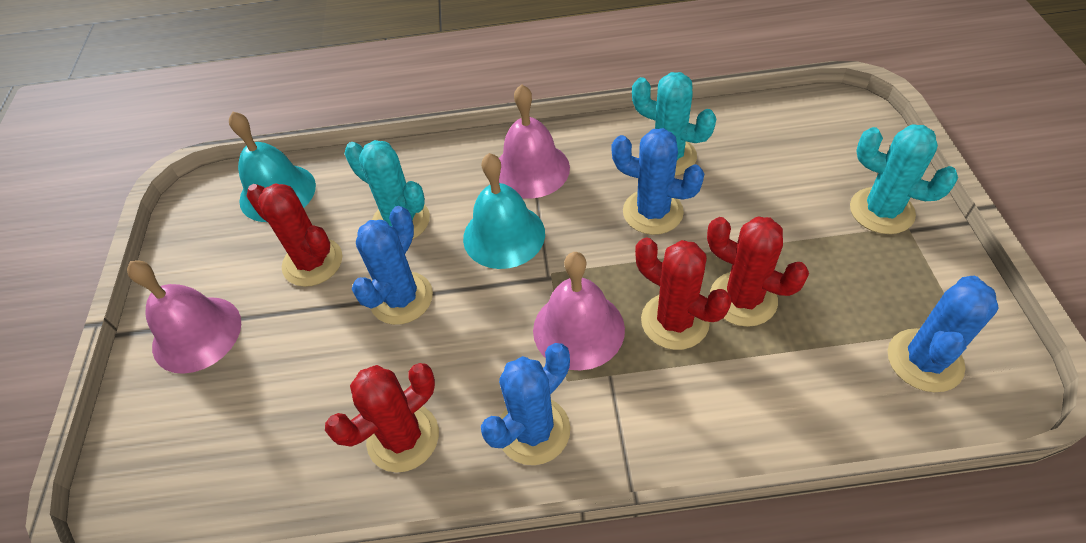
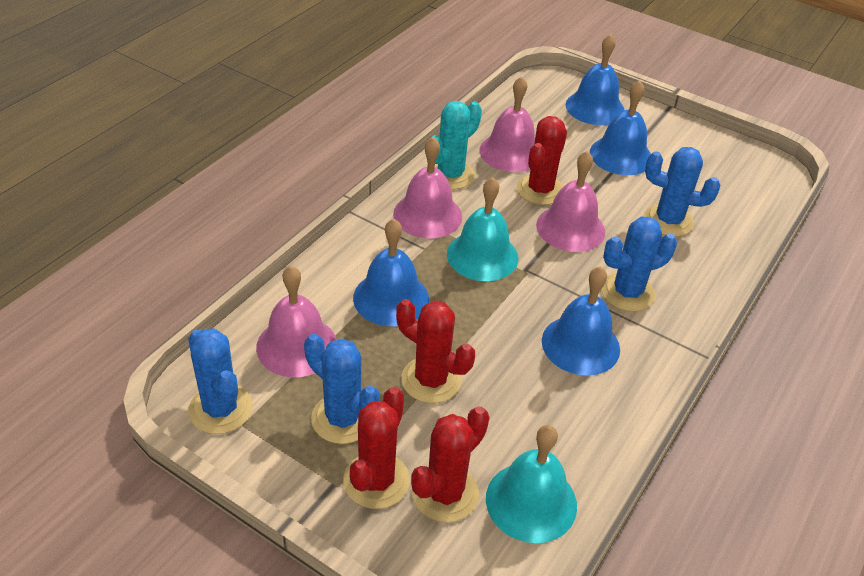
blue bell: none = 0 -> [353,219,429,326] [542,266,620,376] [566,34,624,125] [590,80,651,175] = 4
pink bell: [127,260,241,374] [499,84,570,198] [533,252,625,371] = 3 -> [256,266,337,377] [393,137,462,238] [479,76,535,172] [536,151,605,252] = 4
turquoise cactus: [344,140,430,240] [632,72,716,176] [850,124,958,234] = 3 -> [431,101,482,190] = 1

